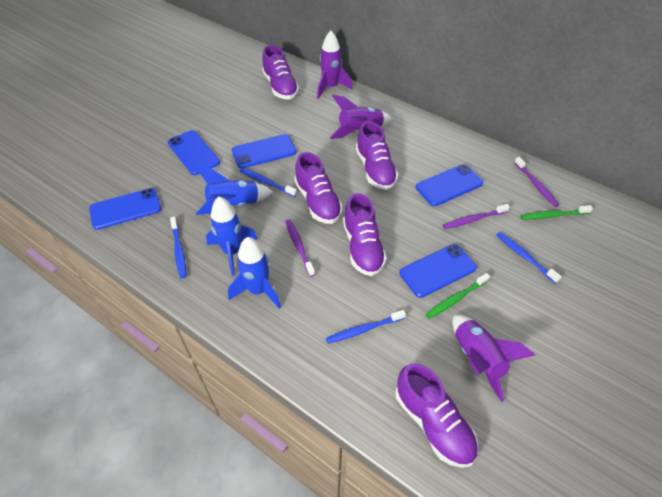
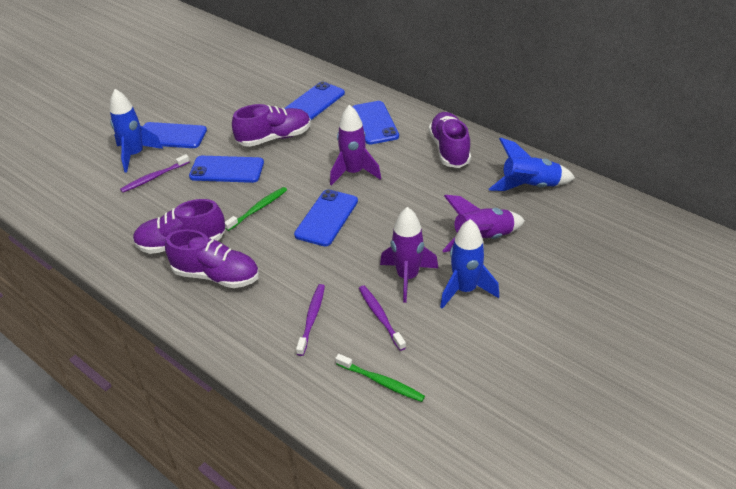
blue toothbrush: [170,217,186,279] [240,168,297,197] [326,310,406,344] [496,232,562,283] = 4 -> none = 0
purple shoe: [262,45,299,99] [294,152,343,224] [343,193,387,276] [356,121,398,190] [395,363,478,468] = 5 -> [133,199,226,254] [165,229,259,288] [232,104,311,147] [429,112,471,168] = 4

